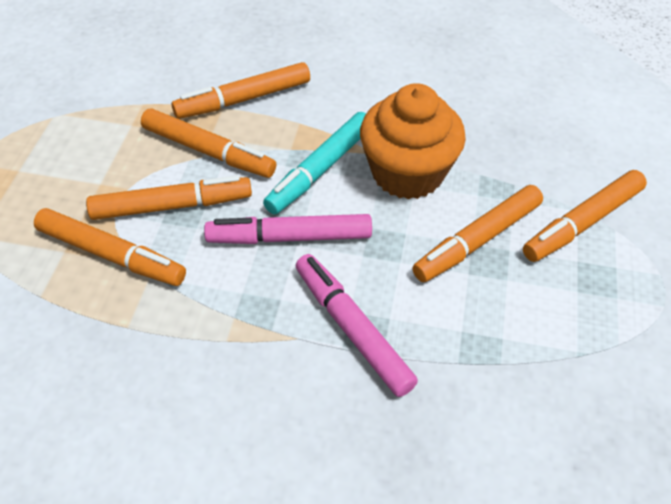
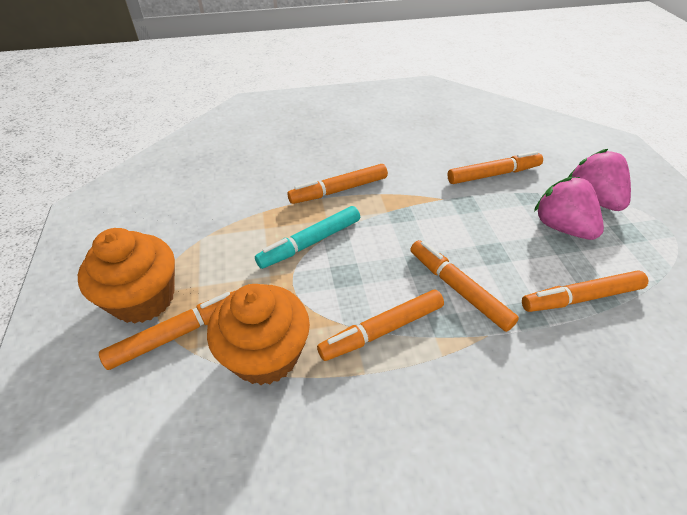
orange cupcake: [360,83,466,200] = 1 -> [78,228,175,324] [207,284,310,385] = 2
pink marker: [204,214,372,244] [296,254,418,397] = 2 -> none = 0
pink strawberry: none = 0 -> [534,177,604,240] [568,149,631,211] = 2

